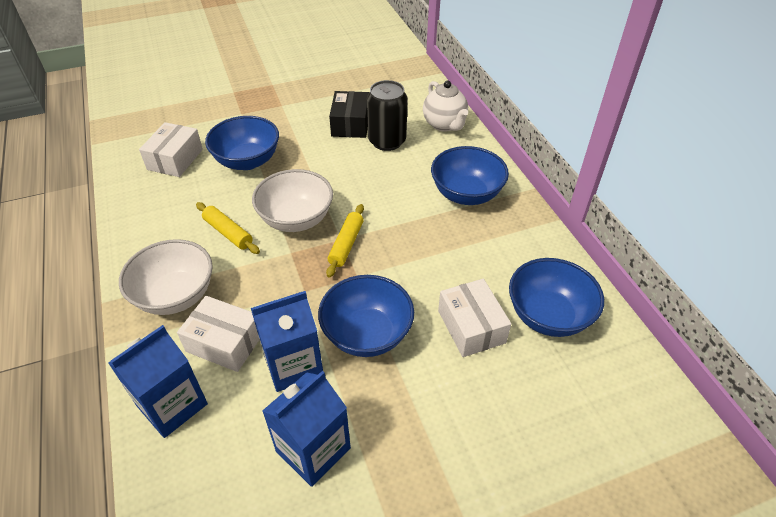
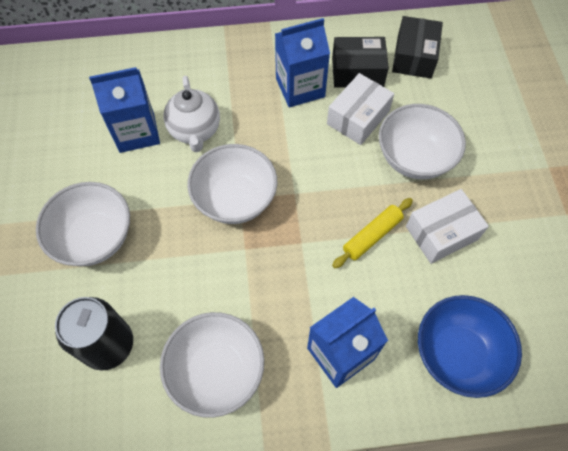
black box: [329,91,369,138] = 1 -> [332,37,389,88] [392,16,443,78] = 2
blue bowl: [205,116,279,170] [318,275,414,357] [431,146,509,205] [509,258,604,337] = 4 -> [418,295,522,398] = 1
white bowl: [119,239,213,315] [252,169,333,232] = 2 -> [36,182,130,266] [160,312,264,418] [187,144,277,224] [379,104,466,179] = 4
white box: [139,122,203,177] [177,296,259,372] [438,279,511,357] = 3 -> [327,73,394,145] [406,189,489,264] = 2
yellow rolling pin: [196,202,260,254] [326,204,364,278] = 2 -> [332,198,413,268] = 1

